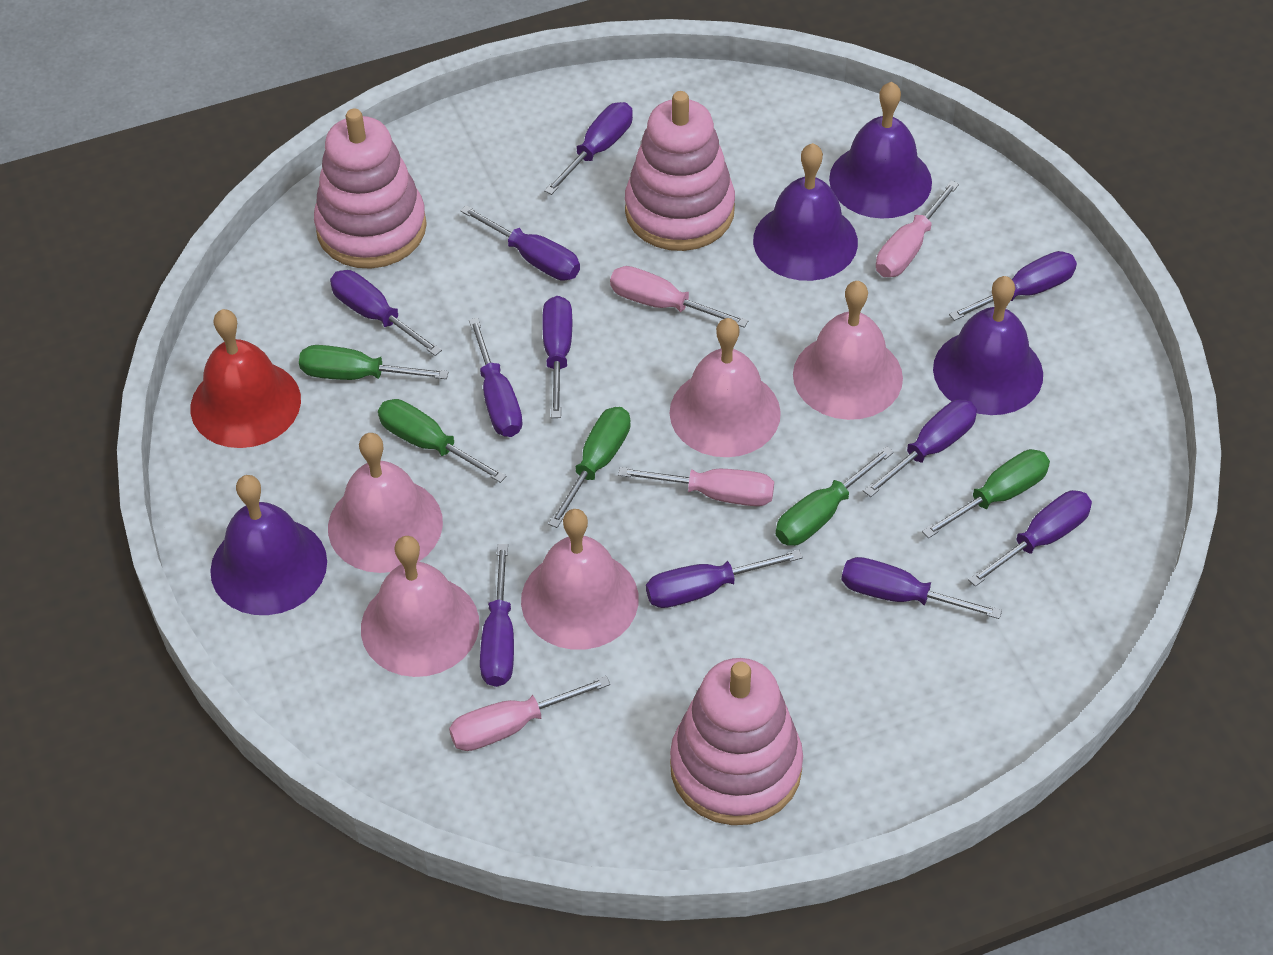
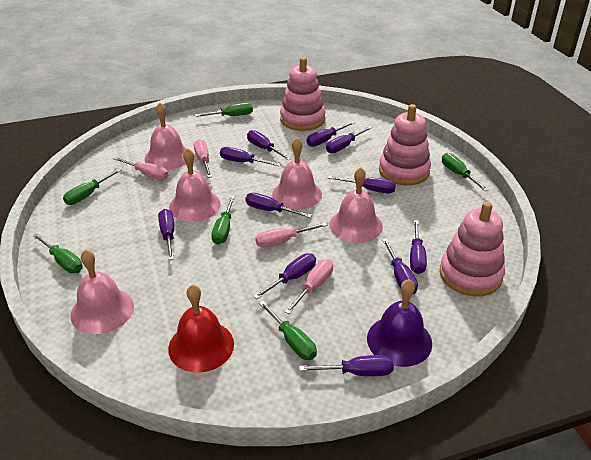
green screwdriver: [299,345,448,380] [378,399,507,483] [548,407,630,528] [776,446,894,546] [922,449,1050,538] = 5 -> [33,233,83,273] [63,169,122,205] [195,103,253,117] [212,196,235,245] [259,301,317,360] [442,153,489,191] = 6
purple bell: [210,475,327,615] [753,143,858,281] [829,82,932,219] [933,276,1043,415] = 4 -> [367,279,432,367] = 1

